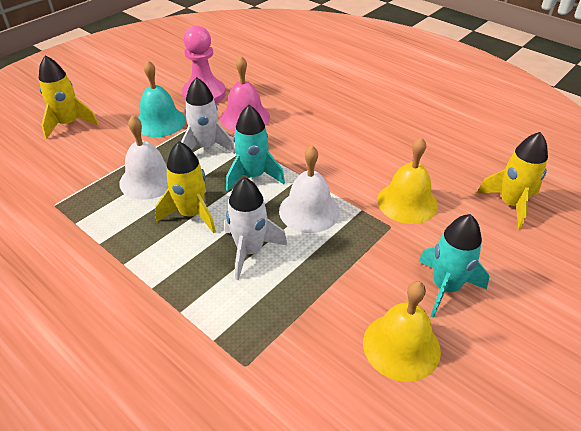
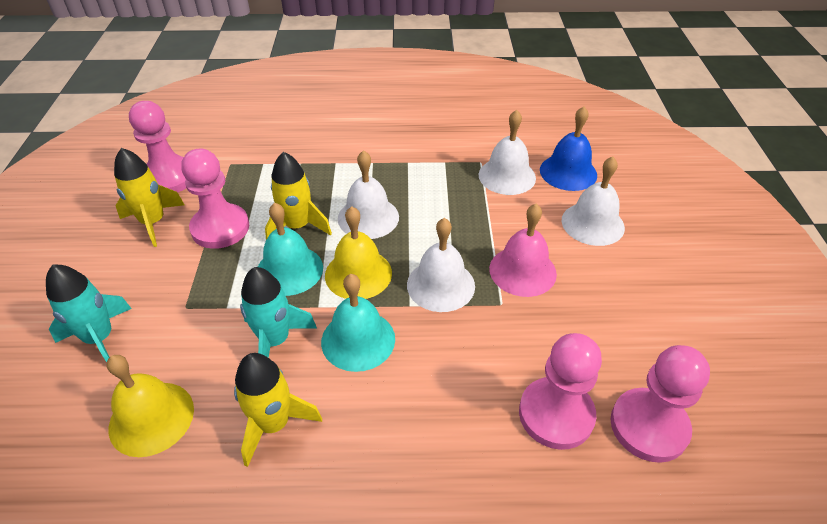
blue bell: none = 0 -> [540,106,597,191] = 1
pink pawn: [182,25,226,104] = 1 -> [129,101,186,193] [181,149,249,249] [519,333,602,450] [610,345,710,463] = 4
turquoise bell: [138,60,186,137] = 1 -> [258,203,323,296] [321,274,395,372] = 2
white bell: [119,115,168,200] [279,145,340,233] = 2 -> [338,150,399,239] [407,218,475,312] [479,110,536,195] [562,157,625,246] = 4
white rocket: [181,77,236,154] [225,177,288,280] = 2 -> none = 0

